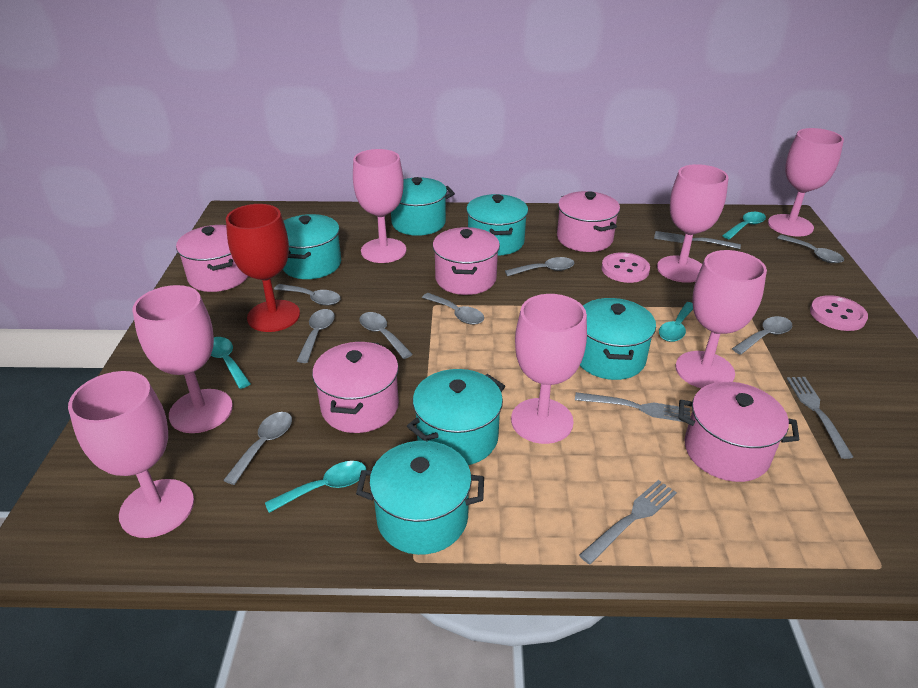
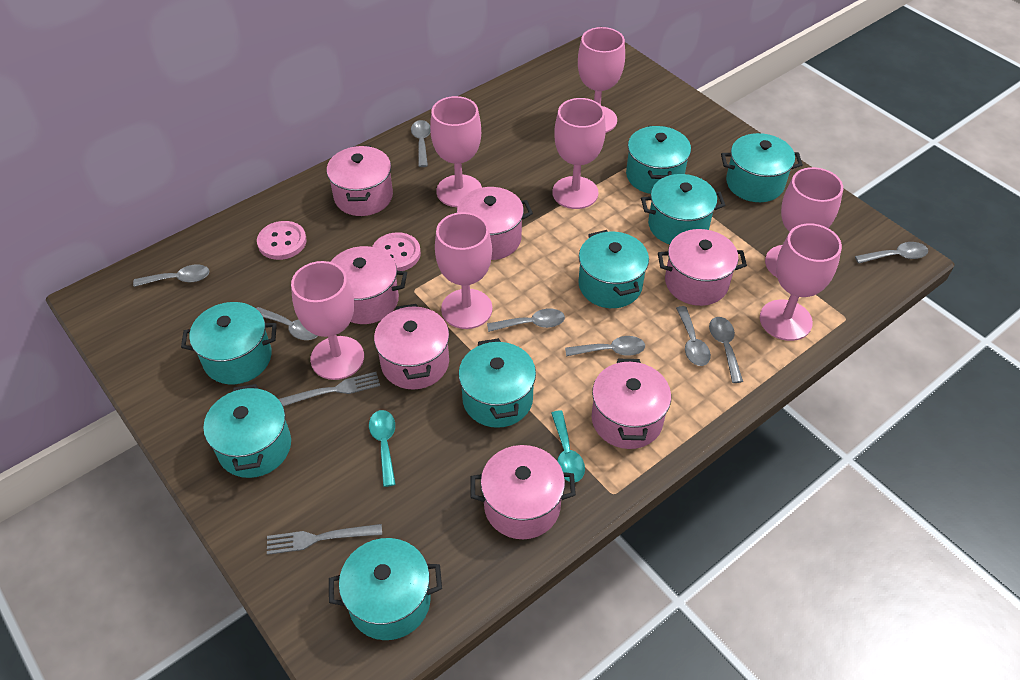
grey fork: [575,392,690,422] [579,480,677,565] [654,231,741,249] [786,377,853,459] = 4 -> [267,524,382,555] [279,372,380,406] = 2
pink pot: [176,225,248,292] [312,341,399,433] [433,227,500,295] [557,191,620,252] [679,382,800,482] = 5 -> [327,146,393,216] [331,246,407,324] [374,304,449,390] [457,187,533,260] [471,445,576,539] [592,359,671,449] [658,229,747,306] = 7
red goblet: [226,204,300,332] = 1 -> none = 0
turquoise pot: [283,214,341,279] [356,441,484,555] [391,177,455,236] [407,369,505,465] [466,194,528,255] [580,298,656,380] = 6 -> [181,302,277,384] [203,384,291,478] [329,538,442,640] [458,338,536,428] [578,230,649,308] [626,126,691,194] [641,174,725,244] [721,133,803,202] = 8
turquoise spoon: [211,337,251,389] [265,461,366,513] [659,302,693,342] [722,212,766,239] = 4 -> [369,410,396,487] [551,411,585,482] = 2

